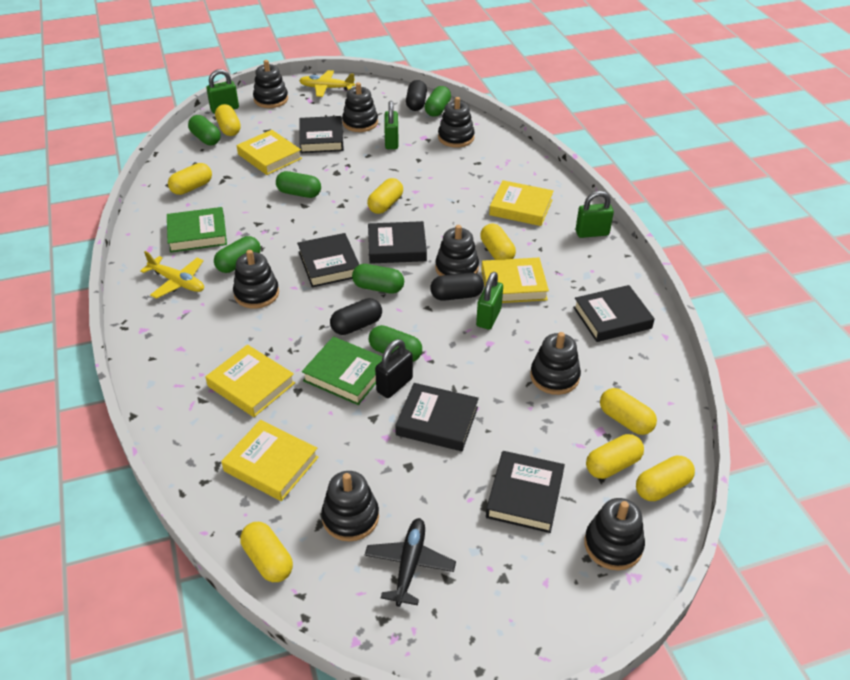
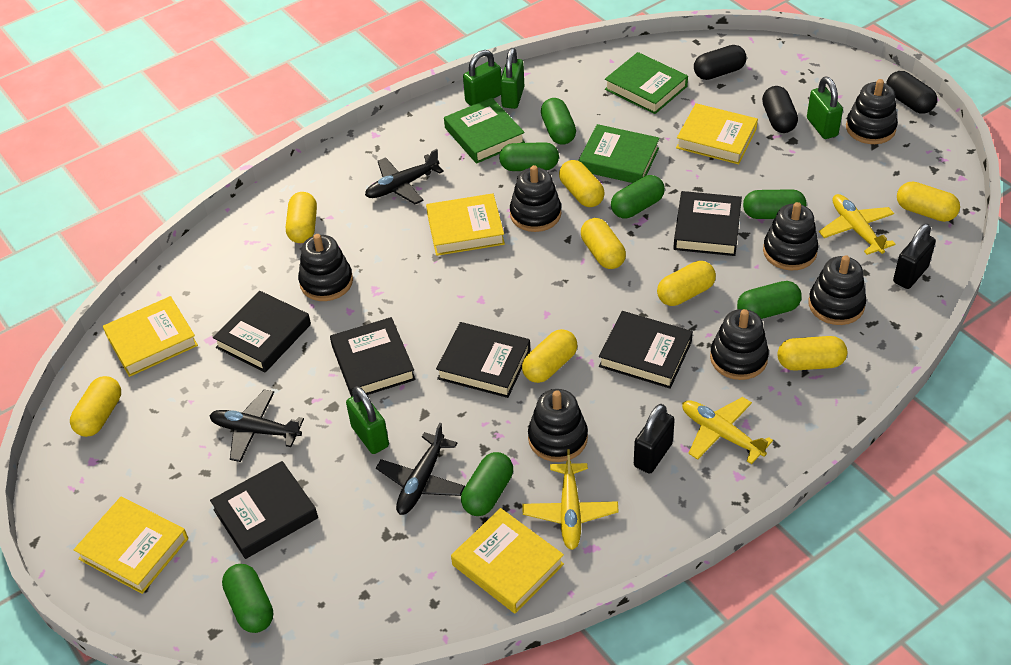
black padlock: [375,339,413,398] = 1 -> [634,404,675,474] [893,224,936,289] = 2
black plane: [365,518,456,607] = 1 -> [209,390,304,462] [365,149,444,205] [376,423,465,515] = 3
black stacking toy: [233,250,279,309] [253,60,288,108] [321,471,379,541] [342,82,378,132] [435,225,479,276] [438,97,475,148] [530,332,581,395] [584,498,645,570] = 8 -> [298,234,353,301] [510,165,561,232] [528,389,588,462] [710,309,769,380] [763,202,818,271] [808,255,866,325] [846,79,898,144] = 7
green book: [167,207,227,253] [302,337,382,405] = 2 -> [444,98,525,164] [579,124,660,183] [605,52,688,114] = 3
green capsule: [188,115,221,146] [214,236,261,273] [276,171,321,198] [352,264,404,294] [369,325,422,362] [425,86,451,117] = 6 -> [222,564,273,633] [461,452,513,516] [499,142,559,171] [541,98,576,145] [611,175,665,218] [737,281,802,319] [743,189,806,219] = 7
yellow plane: [140,251,204,299] [299,70,355,97] = 2 -> [523,449,619,550] [682,397,773,464] [819,194,896,255] = 3

